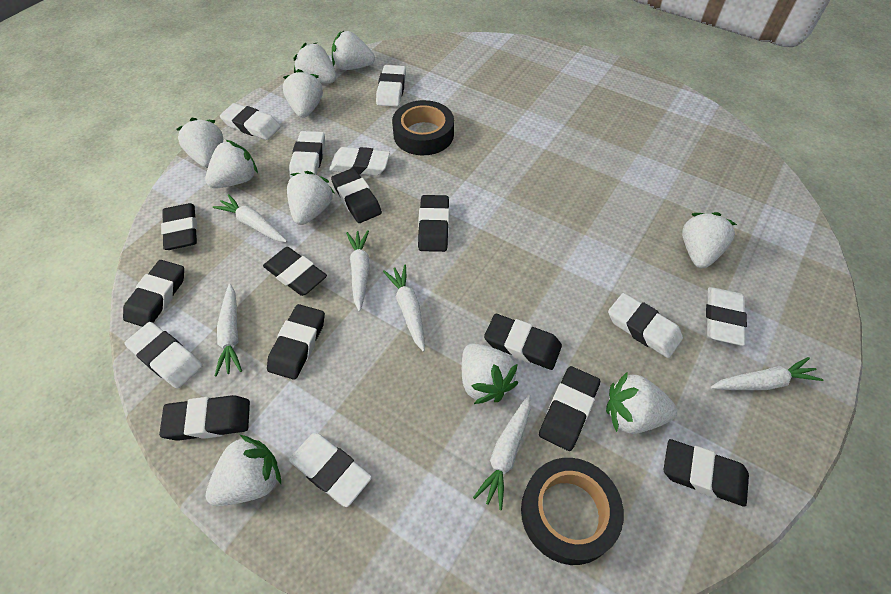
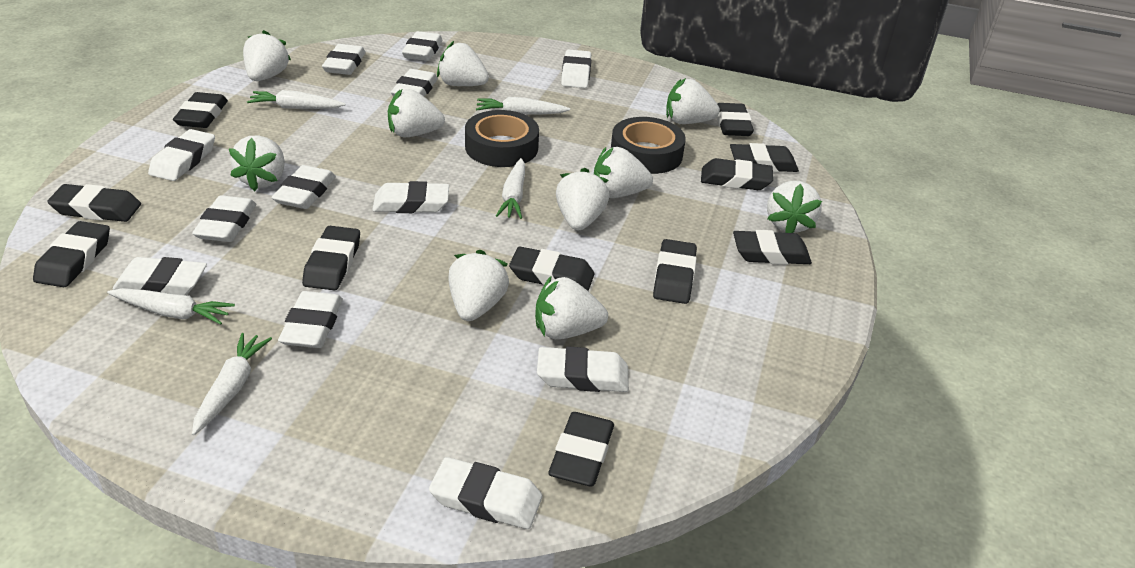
black eraser: [123,260,184,327] [159,395,250,441] [161,203,197,250] [263,247,327,296] [267,304,325,380] [331,168,382,223] [418,195,449,252] [484,314,562,370] [539,366,600,451] [663,439,749,507] = 10 -> [33,221,110,287] [47,184,141,222] [173,92,228,128] [302,226,360,290] [509,247,595,291] [548,412,614,486] [653,239,697,304] [701,158,773,190] [717,103,754,136] [730,143,799,172] [733,230,812,265] = 11
white carrot: [213,194,287,242] [215,284,242,377] [346,230,370,312] [383,265,425,352] [473,395,531,510] [711,357,823,390] = 6 -> [107,288,235,325] [192,333,272,436] [247,90,346,109] [476,97,570,114] [496,158,525,219] = 5
white eraser: [125,322,202,389] [220,103,281,140] [289,131,325,178] [289,433,372,507] [329,147,390,176] [376,65,406,107] [608,293,683,358] [706,287,747,346] = 8 -> [113,257,207,295] [148,129,215,181] [192,195,256,242] [271,165,336,209] [278,291,343,348] [322,44,365,75] [372,181,449,213] [391,69,438,97] [402,31,442,61] [429,457,542,529] [537,346,629,392] [561,49,591,88] = 12

